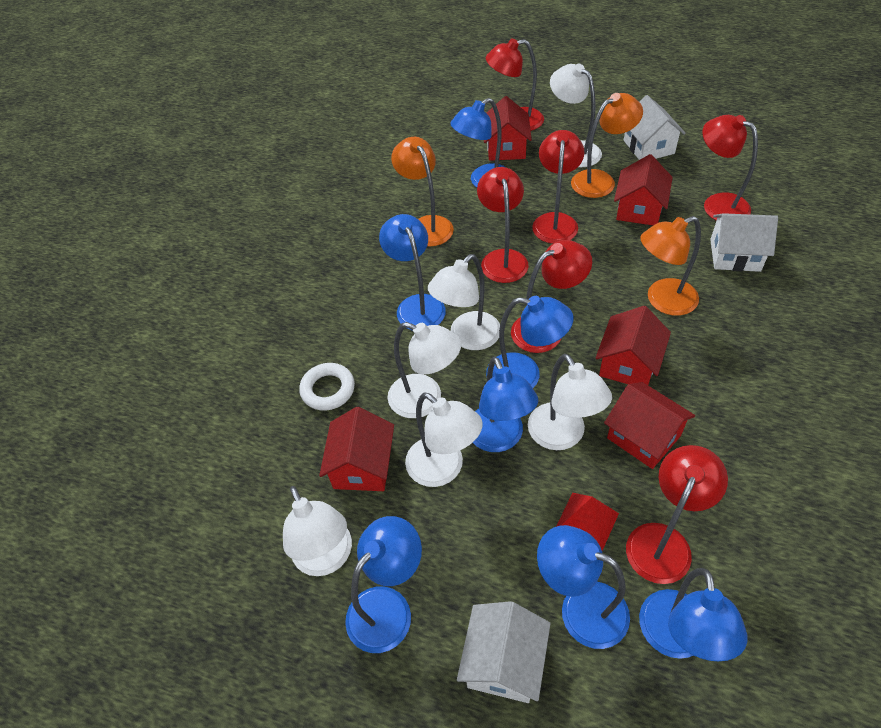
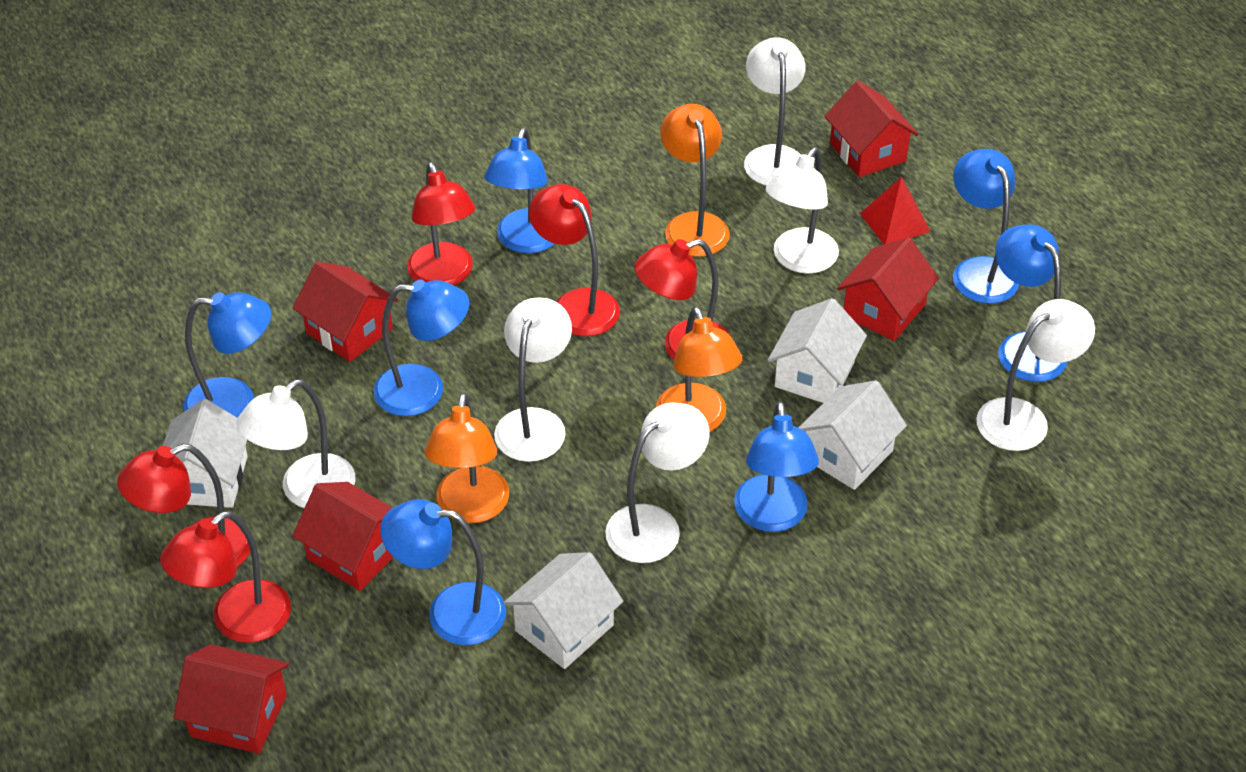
red lamp: [477,167,529,283] [486,39,544,131] [511,240,592,353] [532,130,584,244] [626,445,728,584] [702,115,758,221] = 6 -> [117,444,250,567] [160,511,291,643] [407,162,475,285] [529,184,620,336] [634,239,731,360] = 5
white house: [457,601,551,703] [624,95,686,160] [710,213,778,272] = 3 -> [163,399,248,508] [503,552,624,669] [768,298,867,403] [798,380,907,490] = 4
white ring: [299,363,355,410] = 1 -> none = 0

